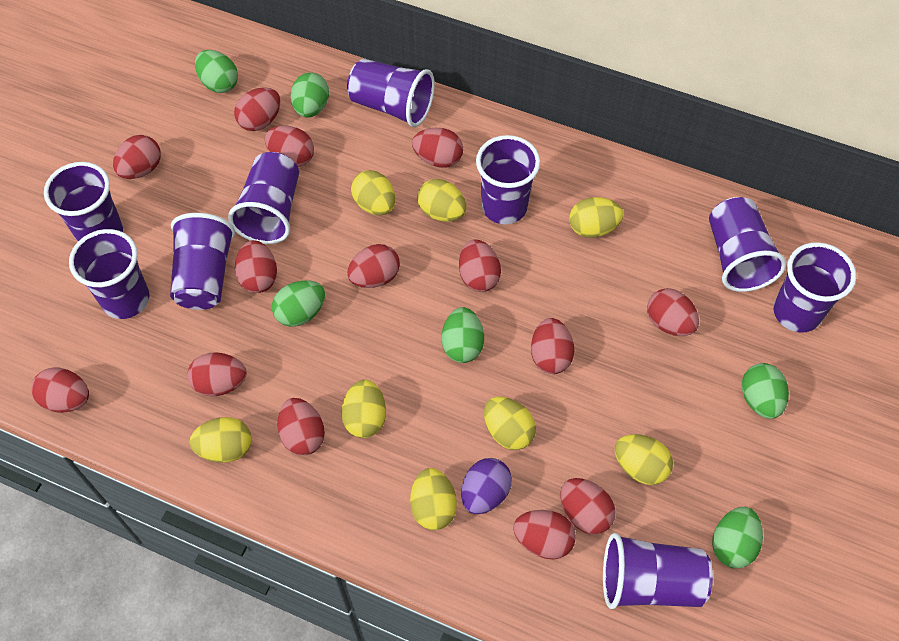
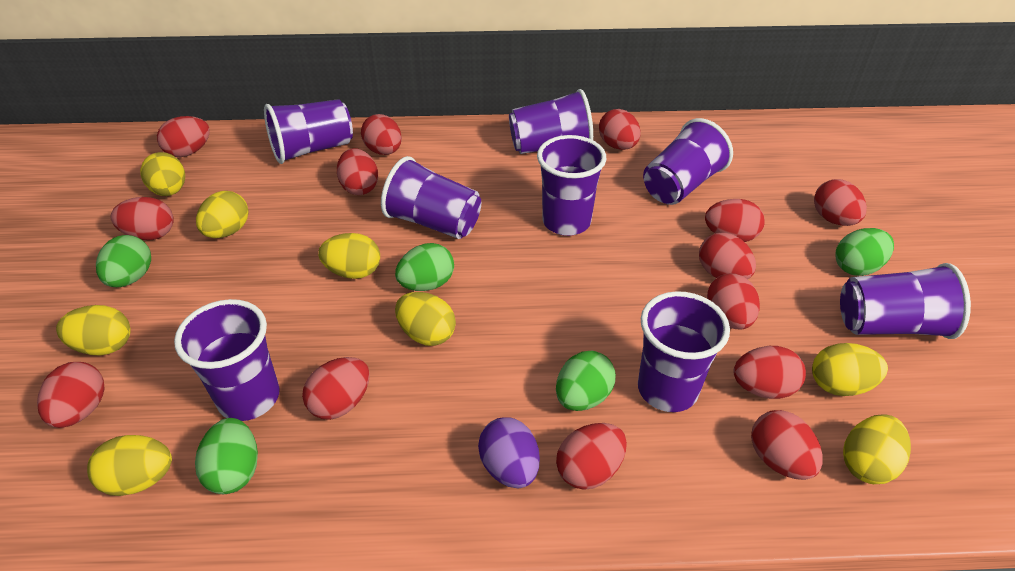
green egg: [195,50,238,93] [272,280,325,327] [291,73,329,117] [442,307,484,363] [712,507,763,568] [742,363,789,419] = 6 -> [96,235,151,287] [195,418,258,494] [395,243,454,291] [556,350,616,411] [836,228,894,276] = 5
purple cup: [44,162,123,242] [69,229,150,319] [170,213,235,310] [228,152,299,244] [347,59,435,127] [476,135,540,224] [603,533,713,609] [709,197,786,292] [773,242,856,333] = 9 -> [174,299,280,421] [264,99,353,164] [381,156,481,239] [509,89,593,154] [537,135,606,236] [638,291,730,412] [643,118,733,205] [840,263,971,339] = 8

